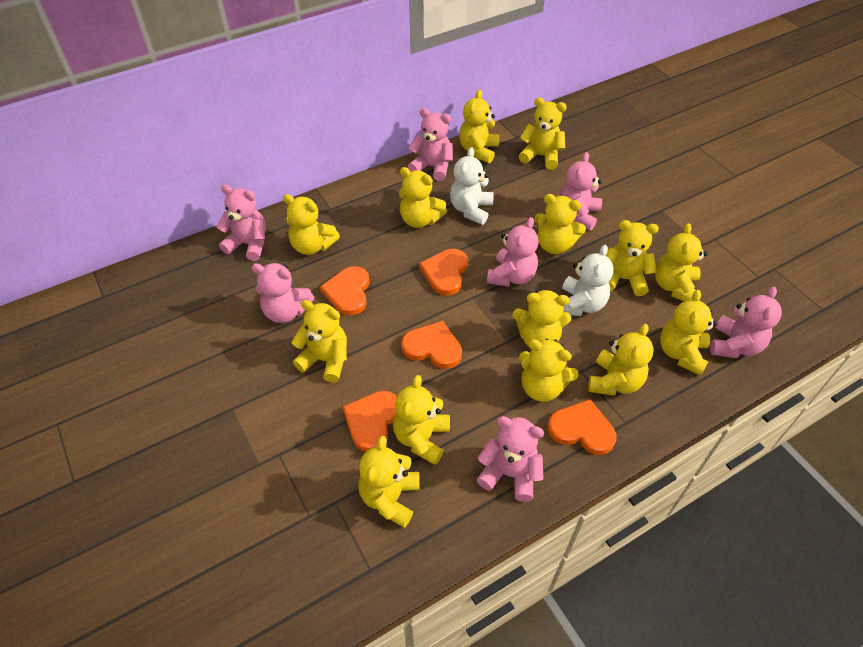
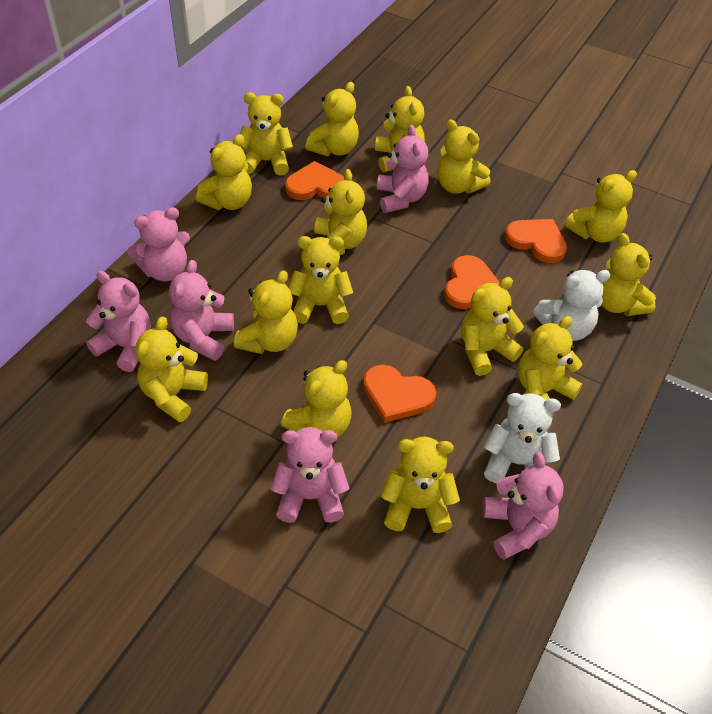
orange heart: [320,266,370,316] [343,391,397,452] [401,321,462,369] [419,249,468,296] [548,399,617,455] = 5 -> [285,161,344,200] [363,365,436,423] [444,255,500,309] [505,219,567,263] = 4
pink teddy bear: [216,184,266,261] [251,263,314,323] [408,108,453,181] [477,416,544,502] [487,217,539,287] [559,152,602,231] [710,287,782,358] = 7 -> [86,271,151,372] [127,207,190,281] [169,260,234,361] [271,427,349,523] [377,125,429,213] [483,452,564,560] = 6
yellow teddy bear: [283,194,340,255] [292,300,347,383] [358,435,420,528] [393,375,450,465] [399,167,447,228] [459,90,499,163] [513,289,571,347] [519,97,567,170] [519,339,579,402] [534,194,586,254] [588,324,654,396] [606,220,659,296] [655,223,707,301] [660,290,718,376] = 14 -> [135,316,208,422] [196,134,252,210] [234,270,298,354] [240,92,293,176] [281,360,351,438] [289,236,353,324] [305,82,359,156] [314,169,367,255] [375,86,425,172] [381,437,460,533] [437,119,490,194] [461,277,524,376] [518,316,582,414] [564,170,637,243] [601,233,656,316] = 15

